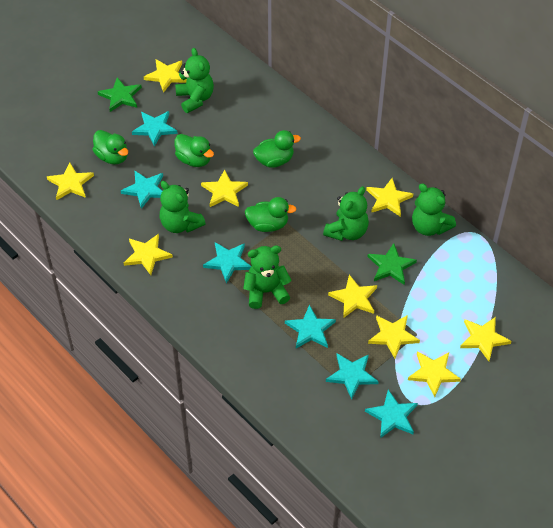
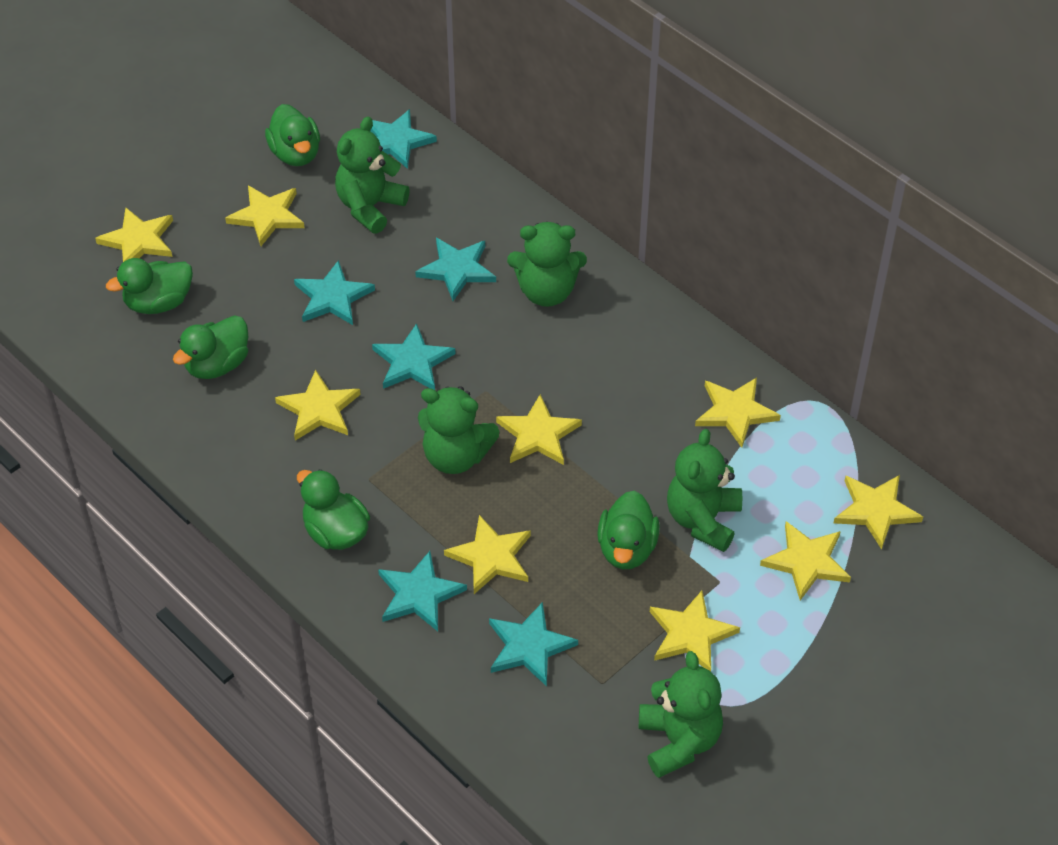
green duck: [93,130,128,165] [175,134,214,167] [245,197,296,232] [253,130,301,168] = 4 -> [106,258,193,314] [173,315,248,379] [265,104,320,166] [297,469,370,550] [597,491,660,569] = 5
green star: [98,77,142,112] [368,243,417,285] = 2 -> none = 0

